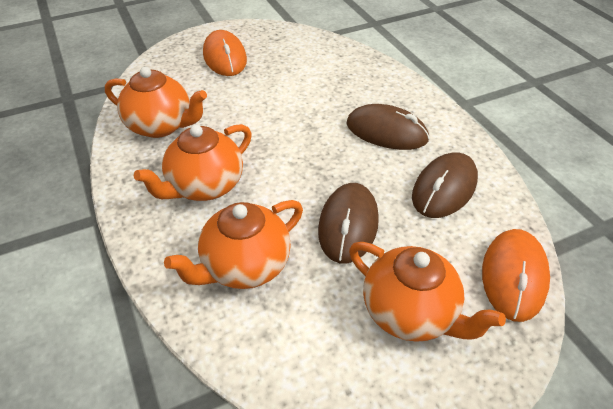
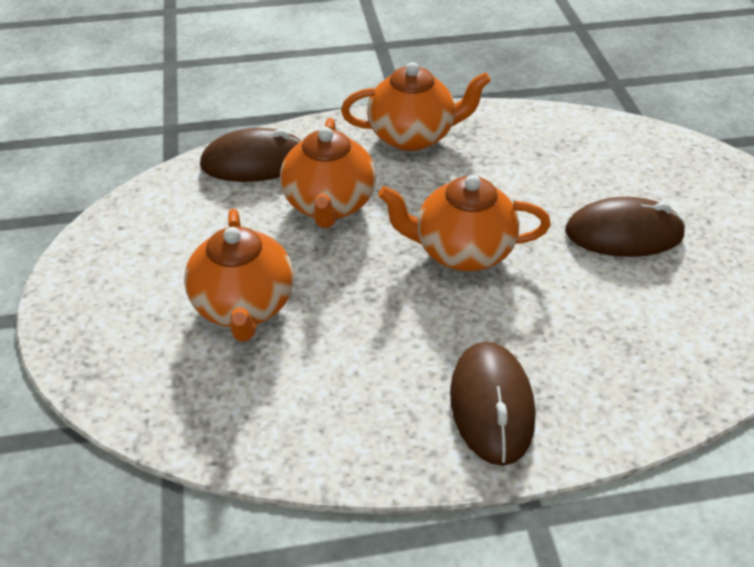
orange mouse: [203,30,247,76] [482,229,550,322] = 2 -> none = 0

